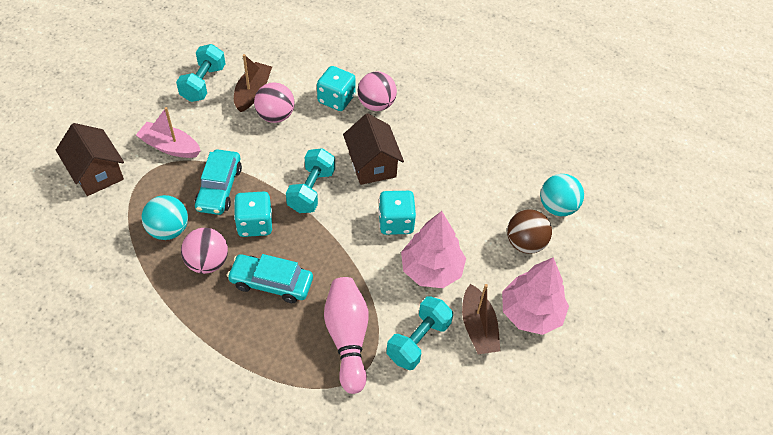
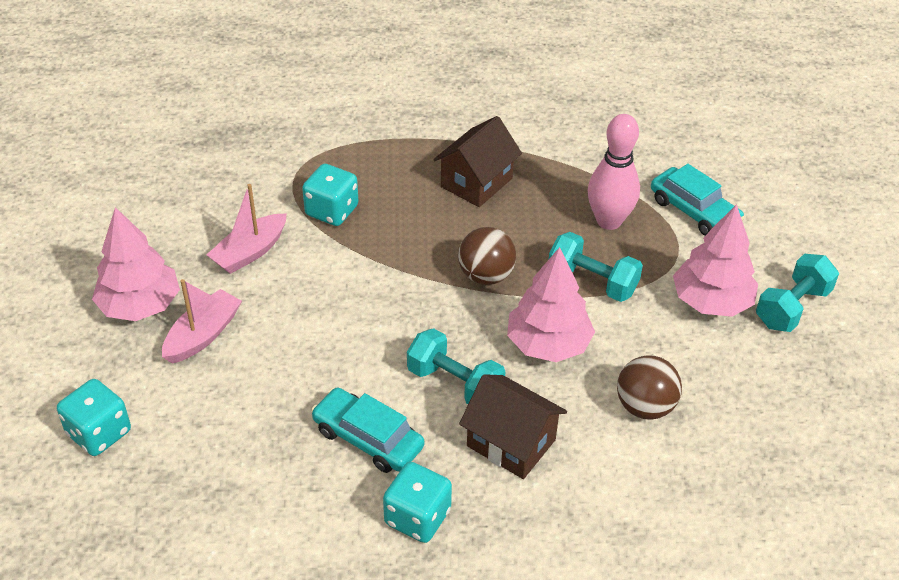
brown ball: [507,209,552,254] = 1 -> [458,227,516,285] [617,355,682,420] = 2
brown boat: [234,54,272,112] [462,284,500,354] = 2 -> none = 0
pink ball: [181,228,228,274] [254,82,295,123] [357,71,397,111] = 3 -> none = 0
pink boat: [136,107,201,158] = 1 -> [162,279,242,364] [207,184,287,274] = 2
pink tree: [401,211,466,288] [502,257,569,335] = 2 -> [92,207,180,321] [507,247,595,362] [673,204,758,317] = 3
turquoise ball: [142,195,188,240] [540,174,584,216] = 2 -> none = 0

